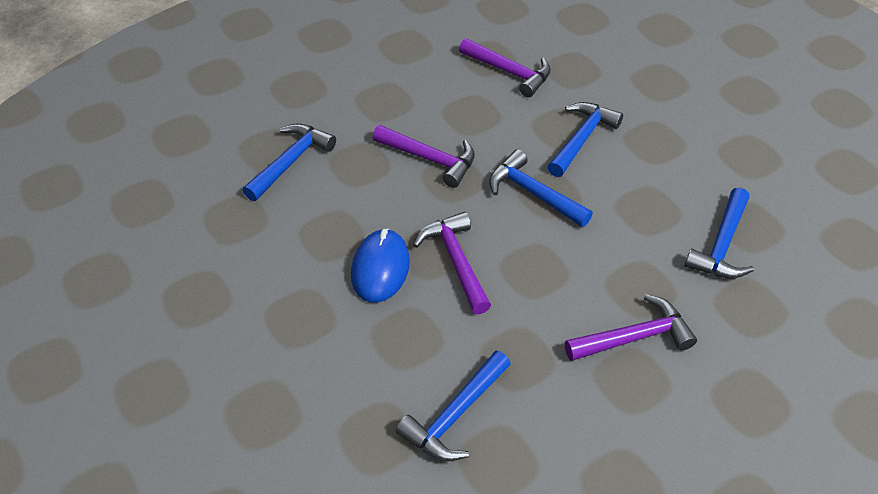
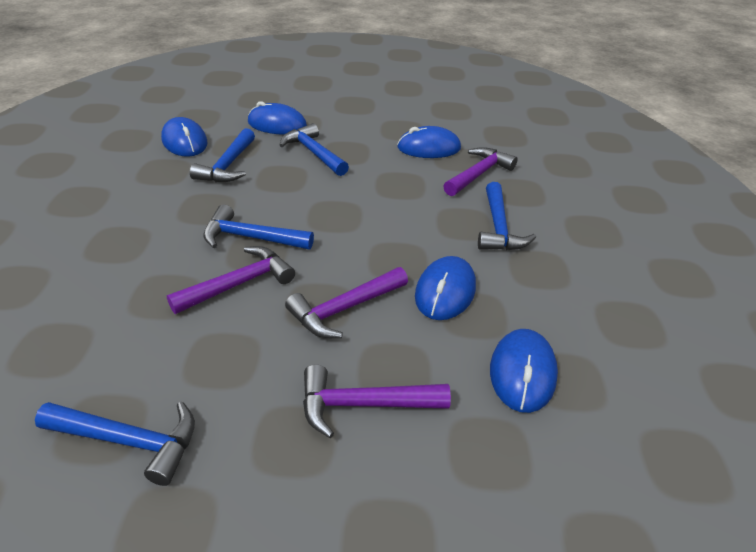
blue mouse: [351,229,410,303] = 1 -> [161,117,208,157] [248,101,307,135] [397,126,461,158] [415,256,476,320] [490,329,558,413] = 5

